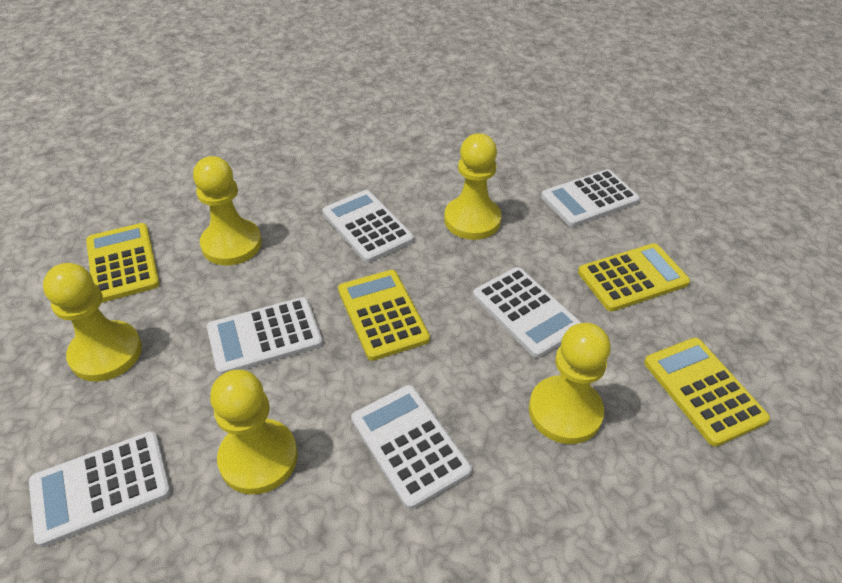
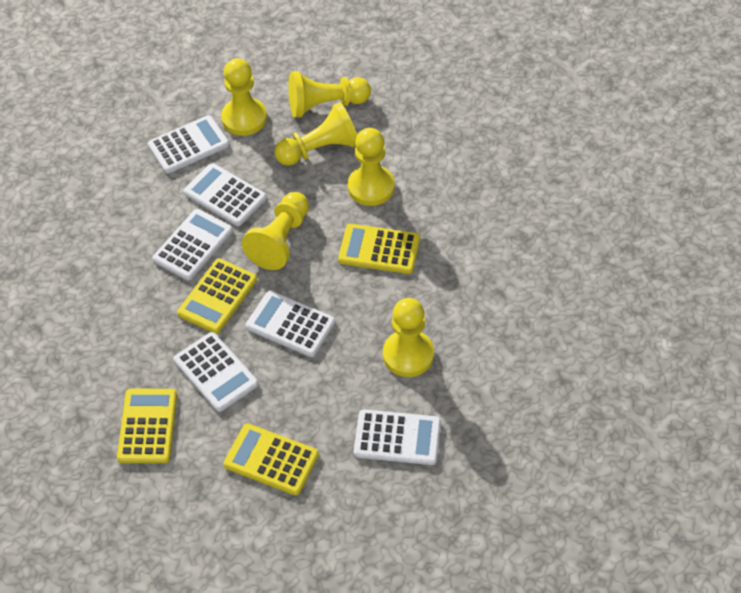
yellow pawn: [43,263,142,382] [193,156,262,265] [210,370,298,494] [444,133,502,240] [529,323,611,444] = 5 -> [221,58,267,136] [242,192,309,270] [274,102,357,166] [288,71,371,118] [348,128,395,206] [383,298,434,377] = 6

